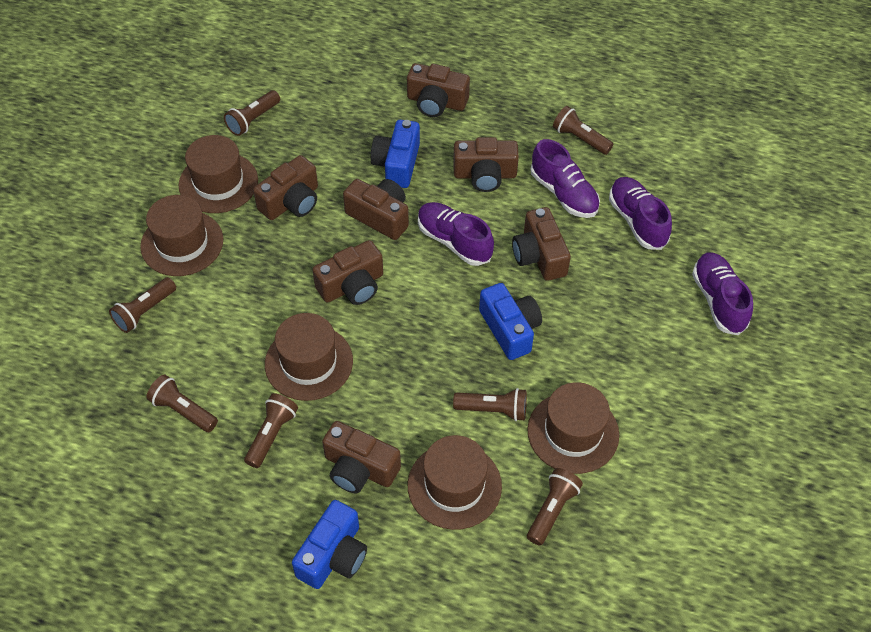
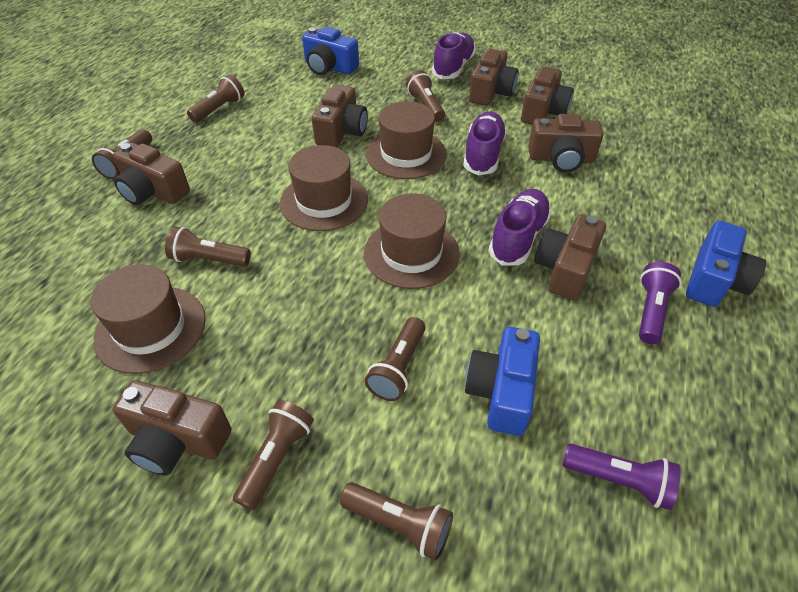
brown hat: [140,195,223,276] [179,135,258,213] [265,313,353,401] [408,435,502,530] [527,382,619,474] = 5 -> [91,264,206,374] [280,145,368,231] [364,193,460,289] [366,101,447,179] = 4
purple flashlight: none = 0 -> [563,443,681,510] [639,262,681,344] = 2
purple shoe: [418,202,494,266] [531,139,600,218] [609,177,672,250] [692,252,753,335] = 4 -> [432,32,476,79] [463,112,507,176] [488,189,552,266] = 3

